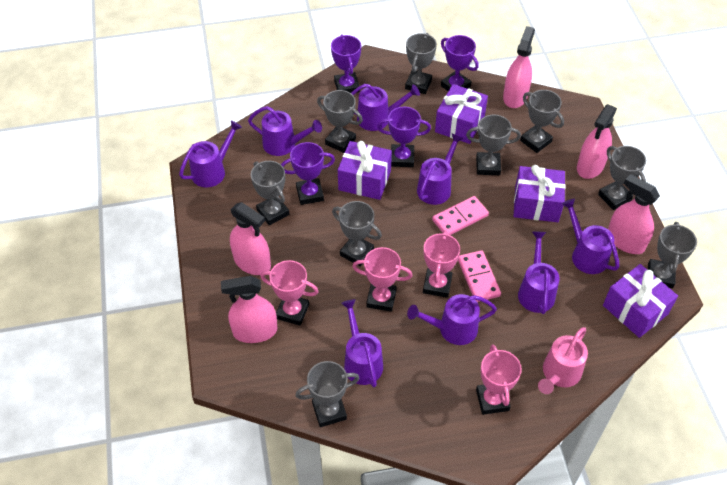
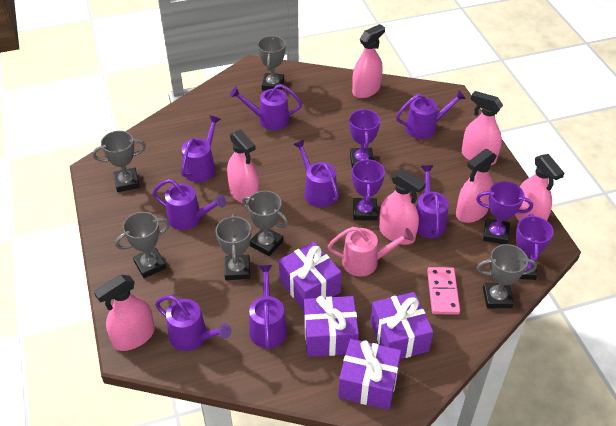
grey trophy: [251,161,289,225] [295,361,360,427] [317,90,363,153] [332,201,382,267] [405,33,437,94] [466,114,521,175] [520,90,564,153] [598,146,646,210] [648,222,697,289] = 9 -> [93,131,146,192] [115,212,170,278] [215,214,251,280] [242,191,288,256] [257,36,286,91] [476,244,537,308] = 6
pink domino: [432,196,489,235] [458,250,501,302] = 2 -> [427,267,460,315] = 1
pink spray bottle: [221,276,277,343] [230,202,271,275] [503,26,535,108] [577,104,617,179] [608,174,660,254] = 5 -> [94,275,155,351] [227,129,259,204] [352,24,385,98] [379,169,426,245] [456,149,497,223] [462,91,503,165] [515,154,564,221] = 7
pink trophy: [260,260,319,325] [352,247,413,312] [423,231,460,298] [476,345,522,415] = 4 -> none = 0

